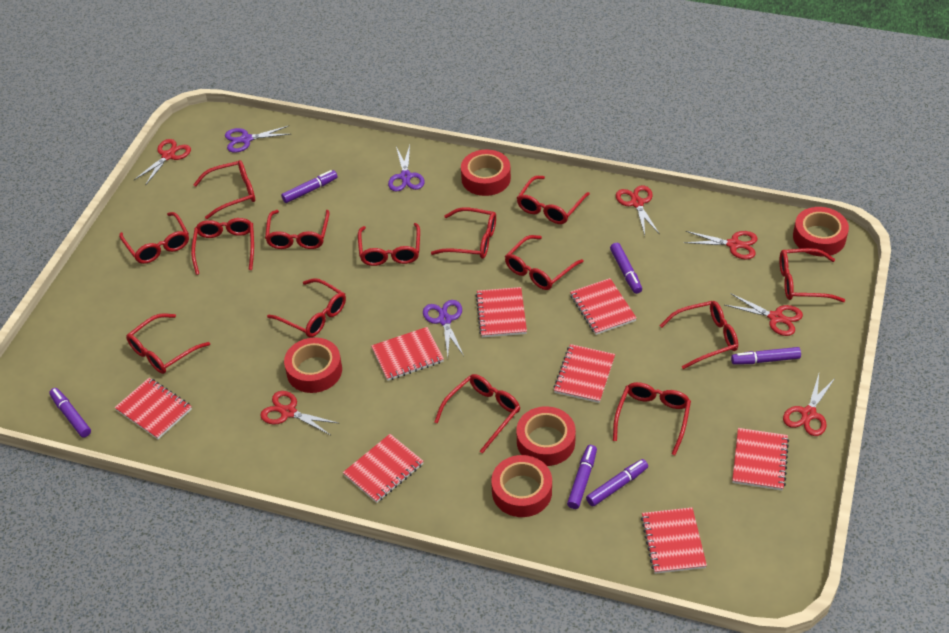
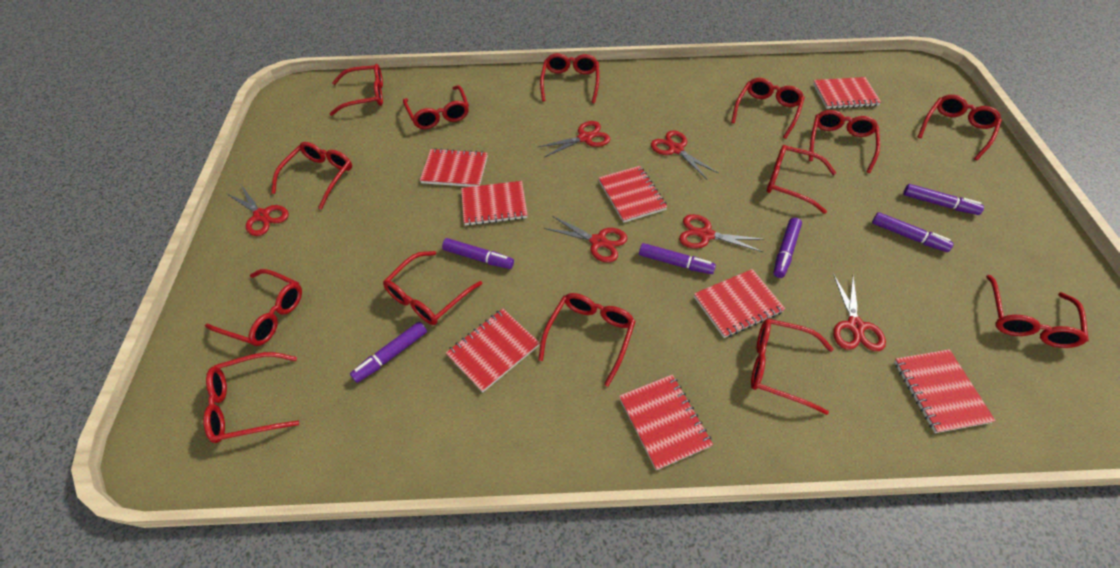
purple scissors: [225,126,290,153] [388,145,425,191] [423,300,464,356] = 3 -> none = 0
red tape: [284,337,342,393] [461,150,511,196] [491,455,552,517] [516,406,576,466] [793,207,849,256] = 5 -> none = 0

